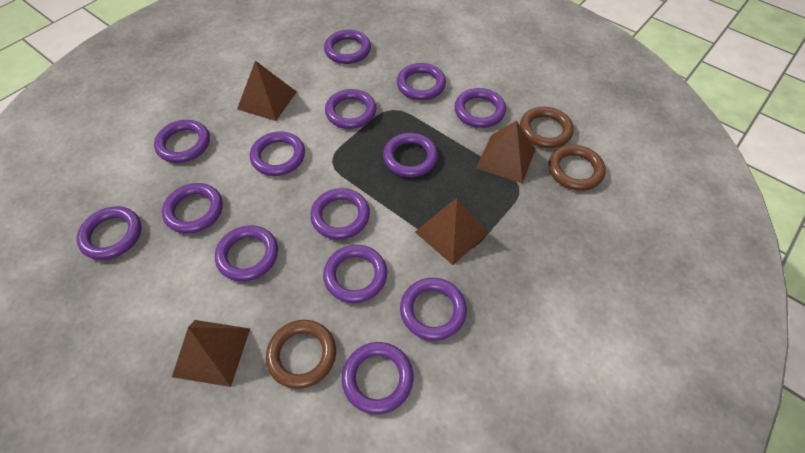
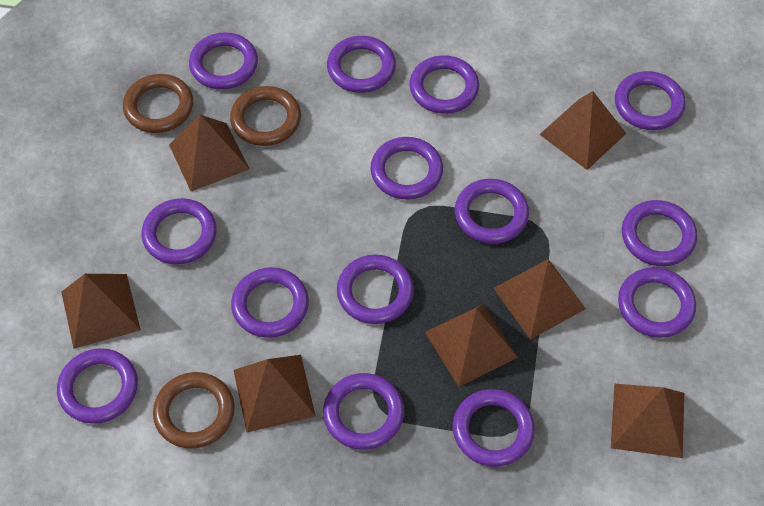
brown pyramid: [172,320,250,387] [237,61,297,121] [415,199,488,265] [476,121,536,183] = 4 -> [61,274,141,349] [169,115,249,191] [233,355,316,432] [425,304,518,387] [494,259,586,340] [539,91,627,170] [611,384,684,458] = 7

